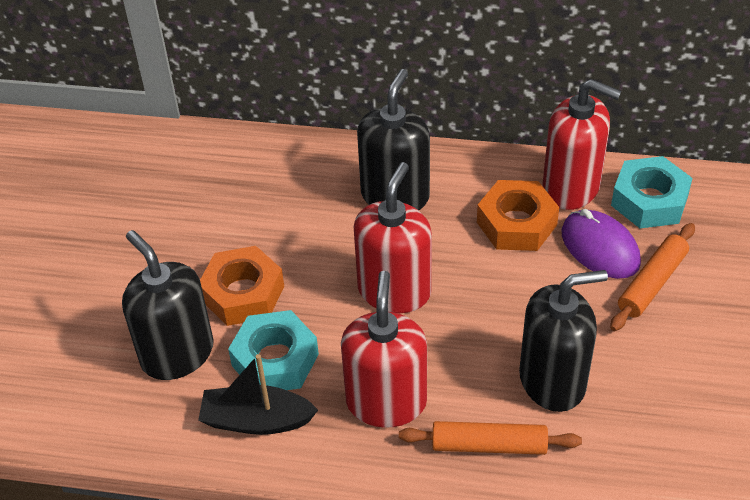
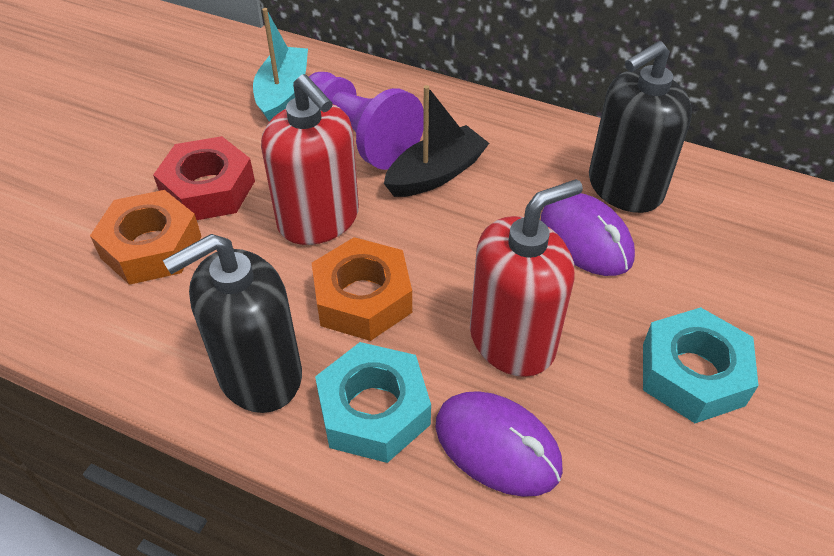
black soap dispenser: [122,230,214,380] [357,69,430,210] [519,270,608,412] = 3 -> [163,234,302,413] [589,41,692,213] = 2
orange rolling pin: [399,421,582,455] [610,223,695,331] = 2 -> none = 0
purple mouse: [561,209,641,279] = 1 -> [436,391,563,497] [541,193,635,276] = 2
purple pawn: none = 0 -> [309,72,424,170] = 1
red nut: none = 0 -> [153,136,255,220] = 1
red soap dispenser: [341,271,427,428] [354,162,432,313] [542,79,621,210] = 3 -> [261,74,359,245] [470,179,583,377] = 2
turquoise boat: none = 0 -> [253,8,308,121] = 1

